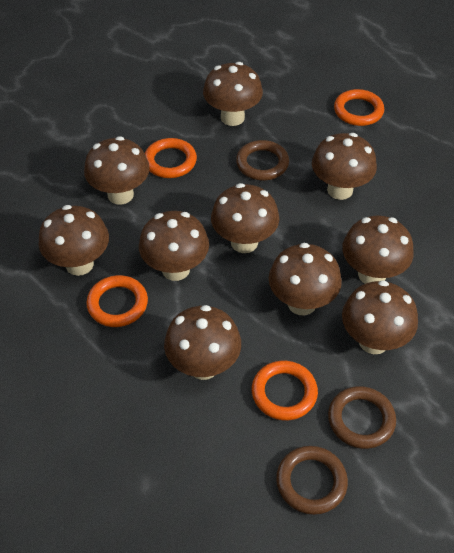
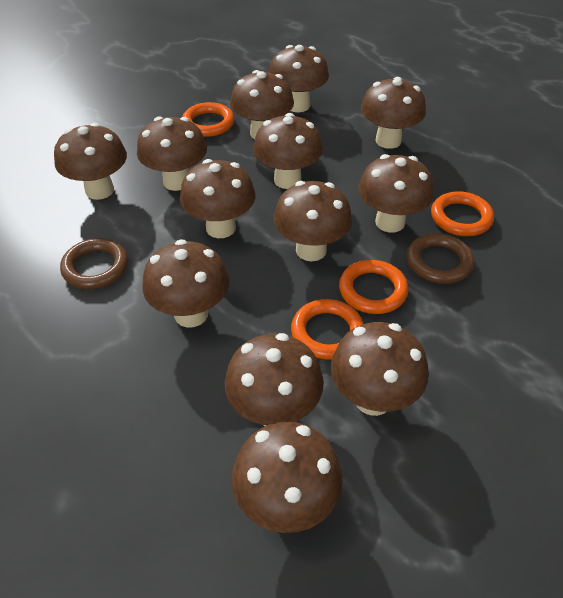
brown mushroom: [39,205,109,276] [84,136,150,205] [139,211,209,281] [164,305,241,380] [203,62,263,126] [211,183,279,253] [269,243,342,315] [312,133,377,200] [342,216,414,284] [342,280,418,354] = 10 -> [54,123,127,200] [137,116,207,191] [142,239,229,328] [180,159,256,238] [225,333,324,426] [230,70,294,139] [232,422,343,533] [253,113,323,189] [269,45,329,112] [274,181,352,261] [331,322,429,416] [358,154,434,233] [361,77,426,149] = 13
brown ring: [236,140,289,180] [276,446,348,515] [328,386,396,449] = 3 -> [60,238,128,289] [407,233,474,284] = 2

